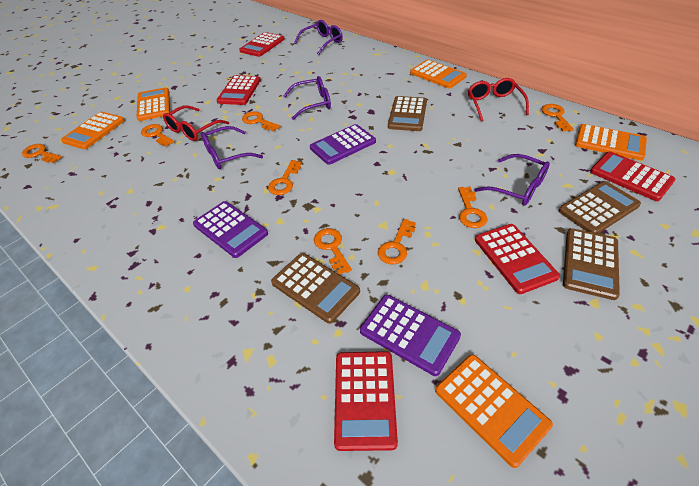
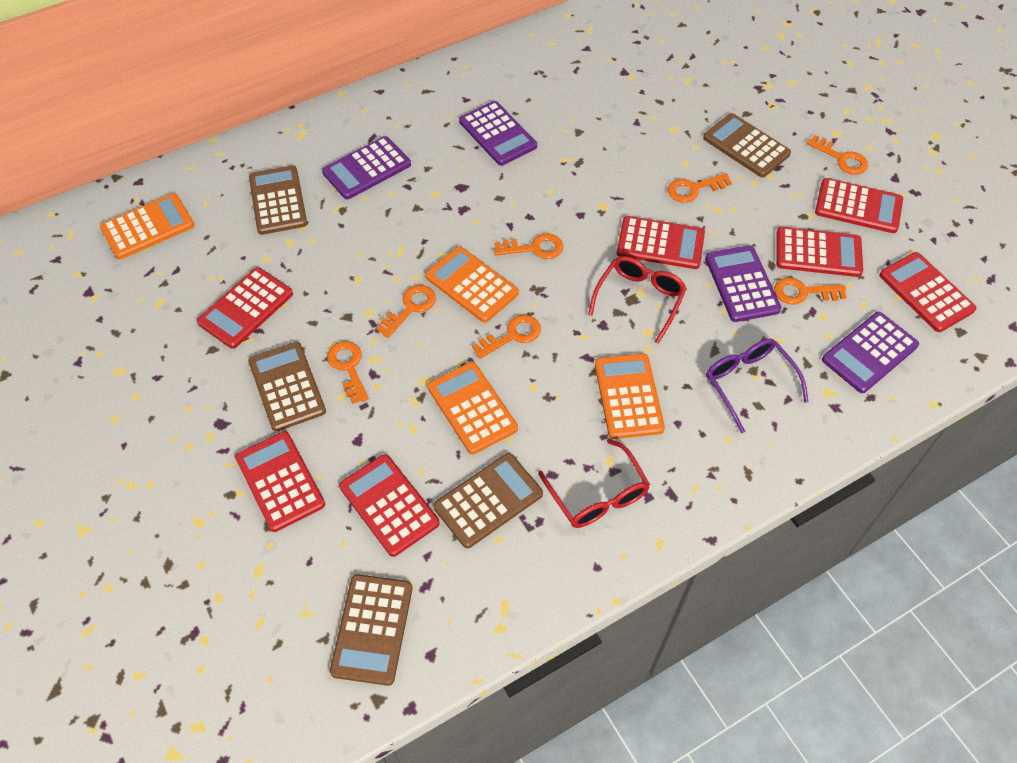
brown calculator: [271,253,360,324] [388,96,427,131] [558,181,641,234] [563,228,620,300] = 4 -> [248,342,326,432] [249,165,307,235] [330,574,413,686] [434,453,543,548] [703,113,791,178] = 5
orange calculator: [61,112,125,149] [136,87,170,121] [410,60,467,88] [435,354,553,468] [575,124,647,160] = 5 -> [100,193,194,259] [425,246,519,323] [428,362,518,454] [595,354,665,439] = 4
orange key: [22,144,62,163] [141,124,174,147] [242,111,281,132] [268,160,302,195] [314,228,352,275] [378,219,416,265] [458,187,487,228] [541,104,574,132] = 8 -> [327,341,369,404] [376,285,436,338] [472,315,541,359] [494,233,563,259] [668,173,732,203] [774,277,847,305] [807,135,868,175] = 7
purple calculator: [193,201,268,258] [310,124,376,165] [360,295,461,376] = 3 -> [322,136,411,199] [459,101,537,166] [705,245,781,322] [822,312,919,393] = 4
purple glasses: [201,126,263,169] [283,76,331,120] [294,20,343,55] [474,154,550,206] = 4 -> [706,338,809,433] = 1
red calculator: [216,75,261,105] [239,32,285,57] [334,351,398,451] [475,224,560,294] [590,152,675,201] = 5 -> [197,267,293,349] [235,431,325,532] [339,454,440,557] [617,216,705,269] [776,227,863,277] [815,178,903,233] [879,252,976,332] = 7

